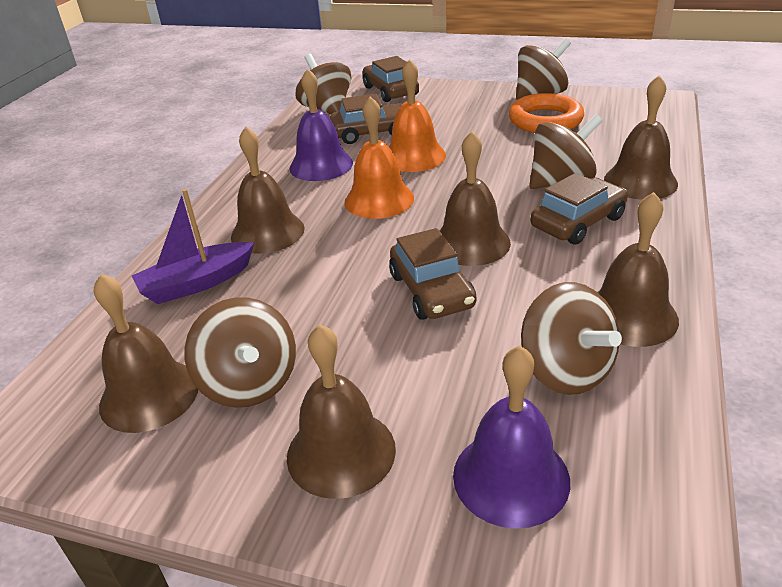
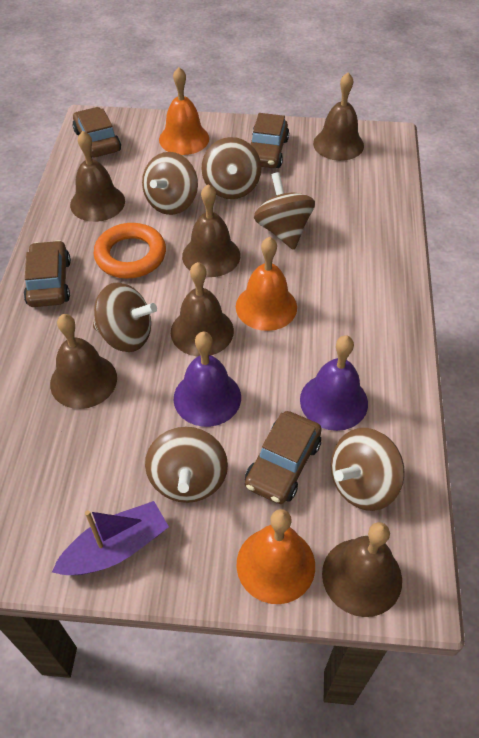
brown spinning top: [185,297,296,408] [296,53,351,114] [516,38,571,100] [521,282,622,395] [529,114,603,189] = 5 -> [93,283,157,352] [142,152,198,215] [145,427,228,503] [202,137,261,199] [254,172,315,250] [331,428,405,511] = 6
orange bell: [344,96,414,219] [389,59,446,172] = 2 -> [159,67,209,155] [236,237,297,331] [236,509,315,604] = 3

